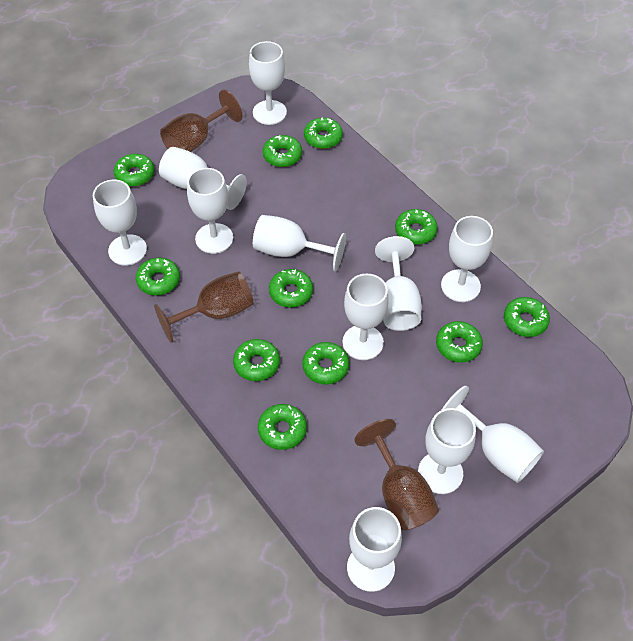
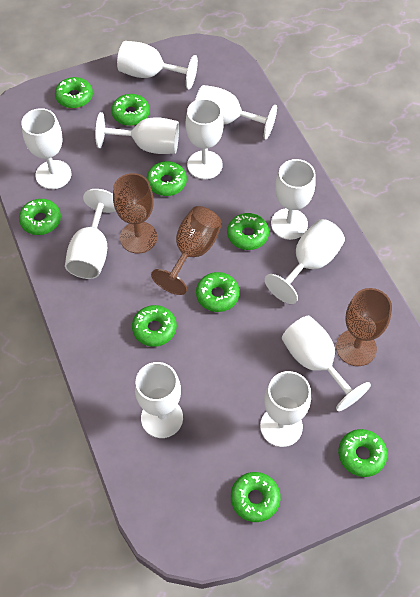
green donut: [114,154,155,187] [136,258,180,296] [233,339,280,381] [258,404,307,450] [263,135,302,167] [269,269,313,308] [302,342,349,385] [304,117,343,149] [395,209,438,245] [436,321,483,363] [504,297,550,337] = 11 -> [19,199,61,235] [55,77,93,108] [111,94,150,126] [132,305,177,347] [147,161,187,196] [196,272,240,312] [227,213,269,250] [231,472,281,522] [338,429,388,477] = 9

